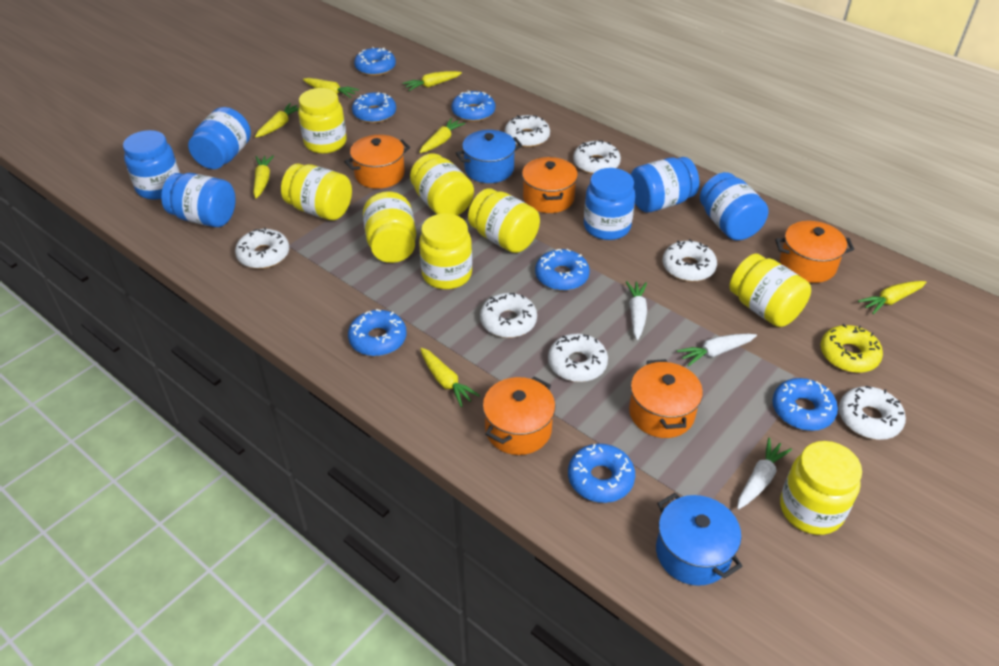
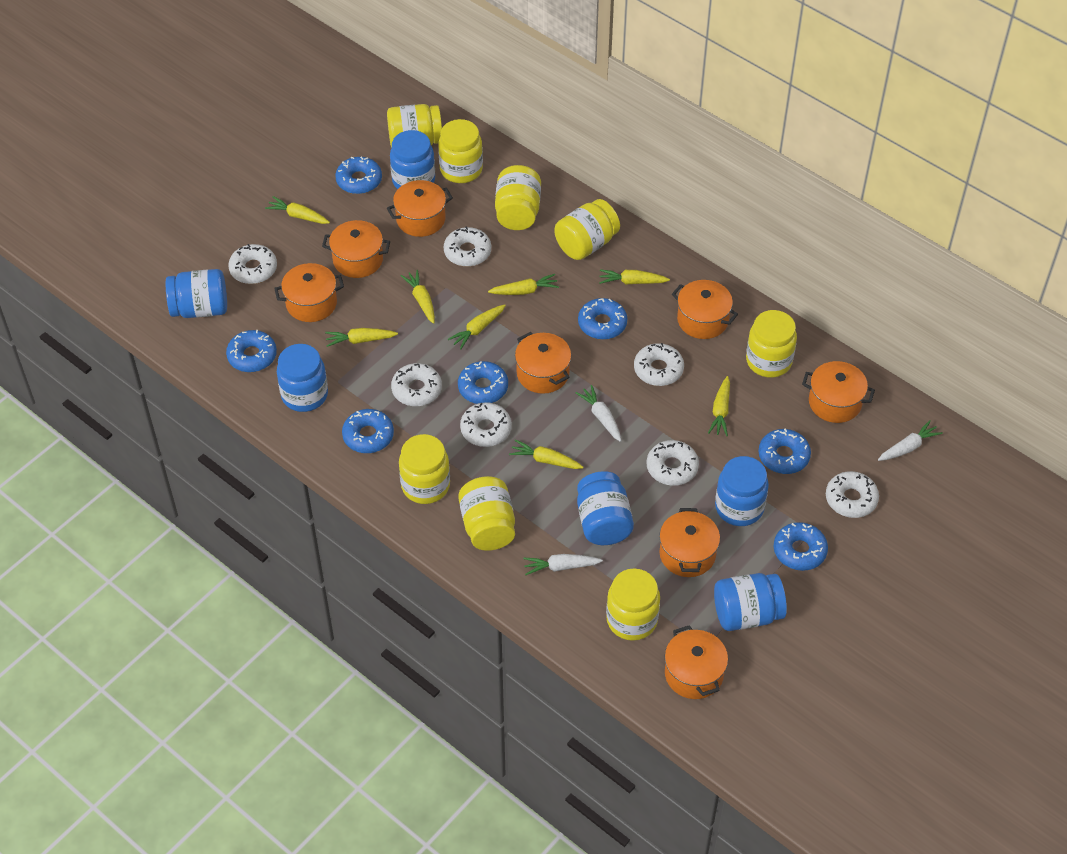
blue pot: [456,130,522,183] [656,493,743,586] = 2 -> none = 0
orange pot: [344,135,410,189] [483,376,555,455] [522,157,578,213] [629,359,703,438] [775,221,854,283] = 5 -> [274,263,344,322] [322,220,390,278] [387,180,453,237] [515,332,571,394] [659,508,720,577] [665,625,728,699] [672,280,738,339] [802,361,875,423] = 8
yellow carrot: [253,155,274,198] [255,103,299,137] [303,78,359,98] [403,71,462,91] [419,118,465,153] [420,348,480,407] [858,281,927,314] = 7 -> [265,196,330,224] [325,328,398,347] [401,270,435,324] [448,304,506,350] [488,274,559,295] [509,439,584,469] [599,269,670,285] [708,376,730,436] = 8
yellow donut: [821,324,883,373] = 1 -> none = 0

